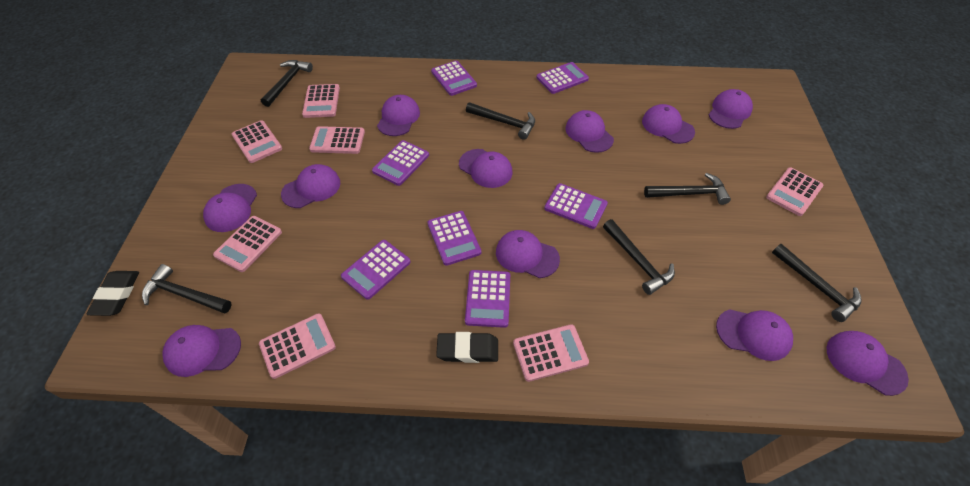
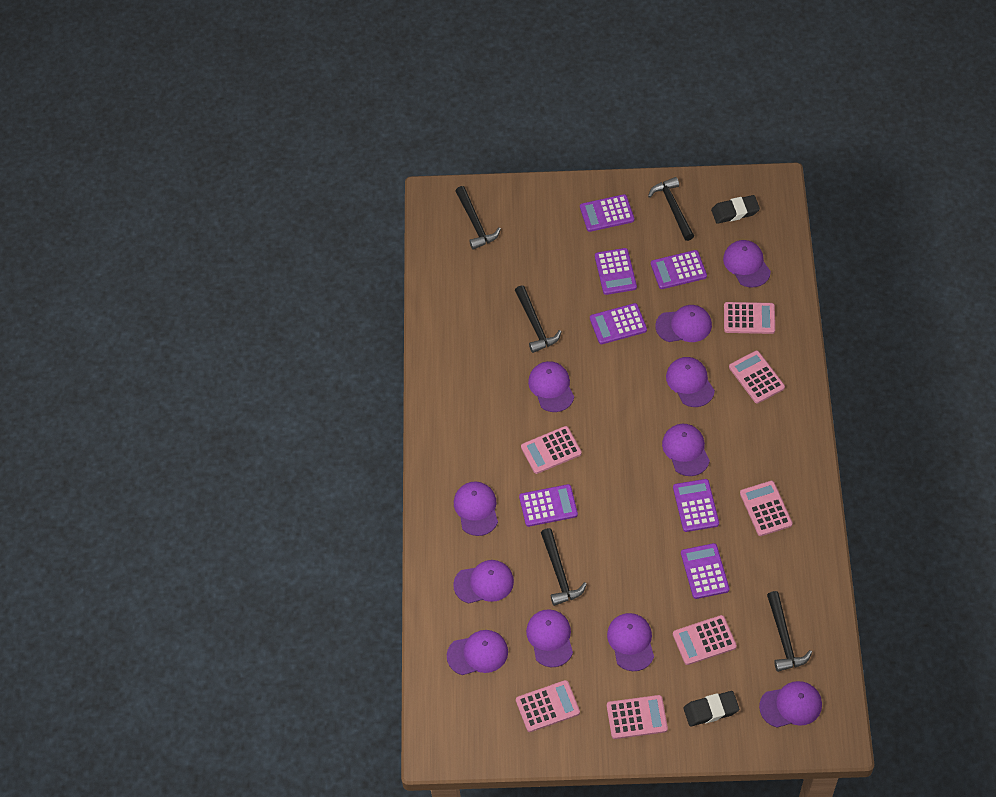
black hammer: [142,264,232,313] [261,60,313,107] [466,102,535,140] [603,219,675,295] [644,173,731,205] [772,244,862,322] = 6 -> [455,186,501,250] [515,285,562,353] [541,528,587,606] [648,177,694,241] [767,591,812,672] = 5

